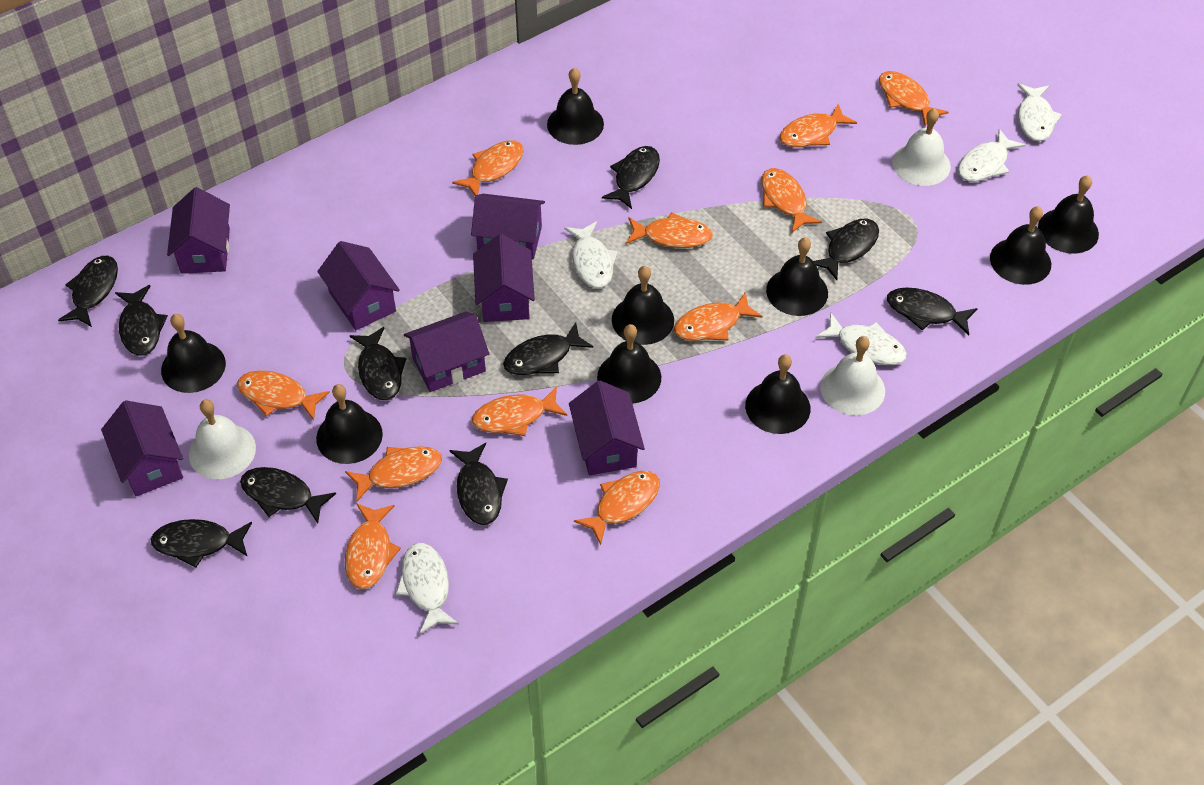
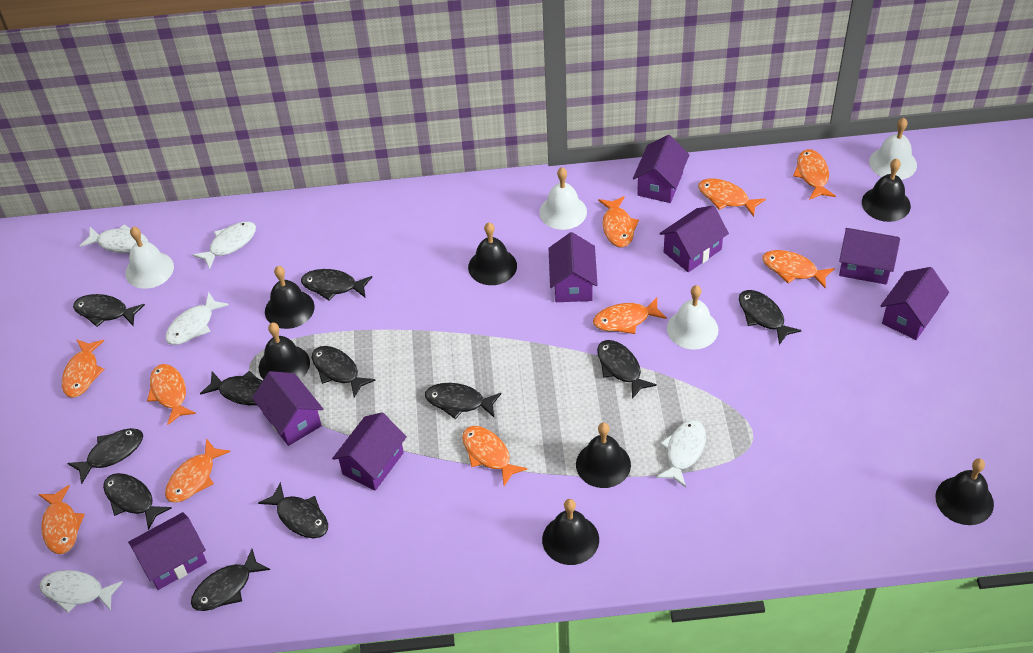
black bell: [161,314,226,393] [316,384,383,464] [547,68,604,145] [597,324,661,404] [612,266,674,345] [745,354,810,434] [766,237,828,316] [990,206,1051,285] [1038,175,1099,254] = 9 -> [259,322,310,380] [265,266,315,329] [468,223,517,285] [542,499,599,565] [576,423,631,488] [862,159,911,222] [935,458,994,525] = 7
black fish: [58,256,118,327] [115,285,168,356] [151,519,252,567] [240,467,336,524] [350,327,406,400] [449,443,508,525] [503,322,593,375] [602,146,660,209] [814,219,879,280] [887,287,978,335] = 10 -> [67,428,143,484] [73,294,145,327] [103,473,171,530] [191,549,270,611] [200,371,262,405] [258,482,328,538] [301,269,372,301] [312,346,376,398] [425,383,501,419] [597,340,657,399] [739,290,802,345] = 11
orange fish: [237,370,330,420] [345,446,442,502] [345,503,401,589] [452,140,523,196] [472,386,567,436] [574,471,660,545] [626,212,713,248] [674,291,762,341] [761,168,822,233] [779,104,857,147] [879,71,949,126] = 11 -> [38,485,85,554] [62,339,105,398] [147,364,196,425] [165,438,230,503] [462,426,528,486] [593,298,667,334] [598,196,639,247] [698,179,766,217] [762,250,835,289] [793,149,836,200] = 10
purple house: [101,400,183,496] [167,187,230,274] [317,241,400,330] [404,312,489,392] [471,194,545,260] [473,234,535,322] [569,381,645,476] = 7 -> [128,512,207,590] [252,371,323,446] [332,412,407,491] [549,232,598,302] [633,135,689,203] [659,205,729,272] [839,228,900,285] [880,267,949,340] = 8
white bell: [189,400,256,479] [820,336,885,416] [892,108,951,186] = 3 -> [125,227,174,289] [539,167,587,230] [667,285,719,350] [869,118,917,180] = 4

